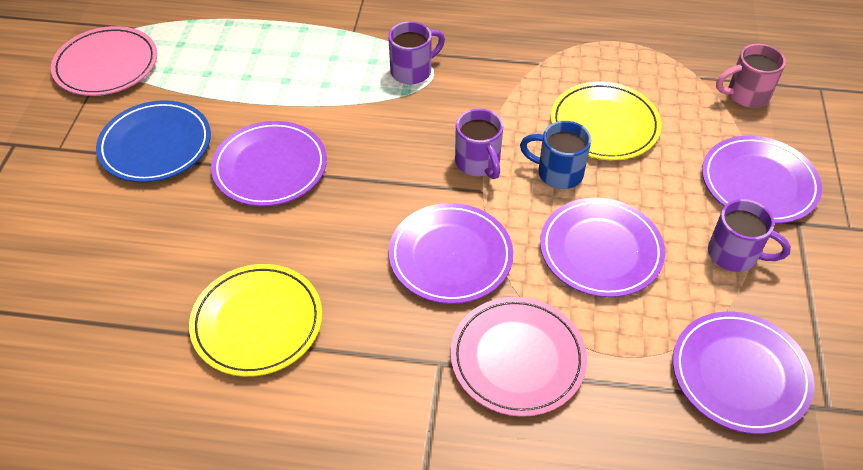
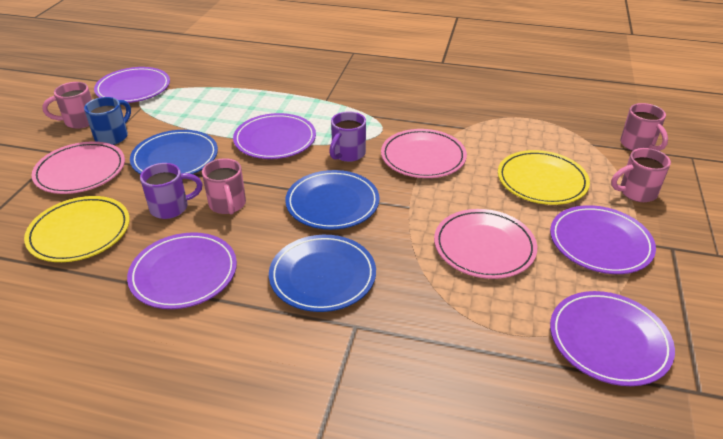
blue plate: [96,100,211,182] = 1 -> [130,130,218,174] [269,235,376,312] [285,170,380,230] = 3
pink mug: [716,44,786,108] = 1 -> [42,82,92,129] [202,158,246,215] [611,148,671,202] [620,103,668,151] = 4
pink plate: [51,26,157,96] [451,297,587,417] = 2 -> [31,141,125,194] [381,129,467,178] [434,209,537,279] = 3
purple mug: [388,21,445,84] [455,109,503,179] [708,199,791,272] = 3 -> [140,163,202,219] [329,111,366,162] = 2

